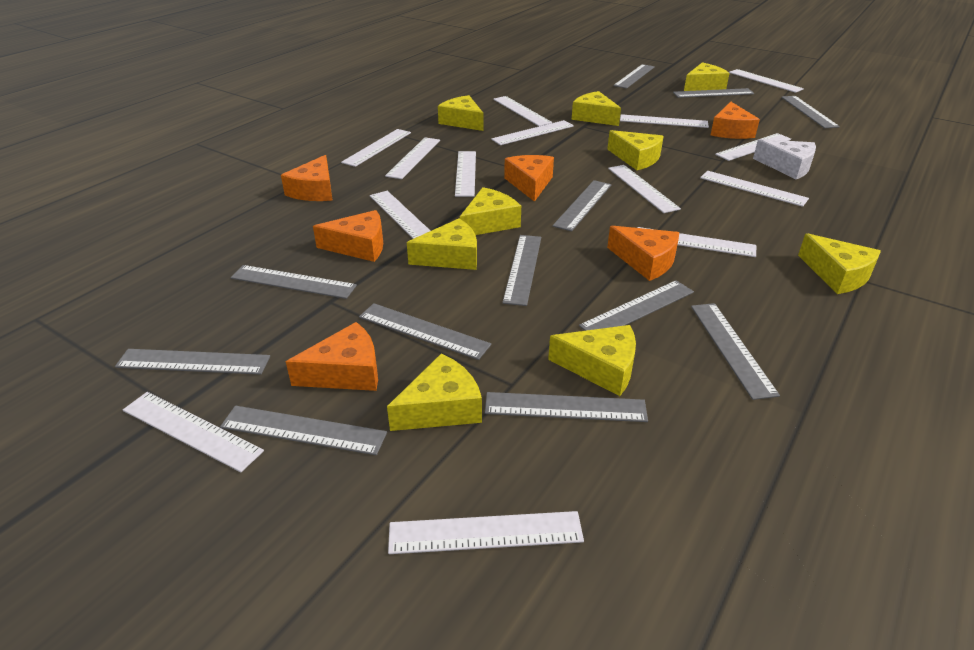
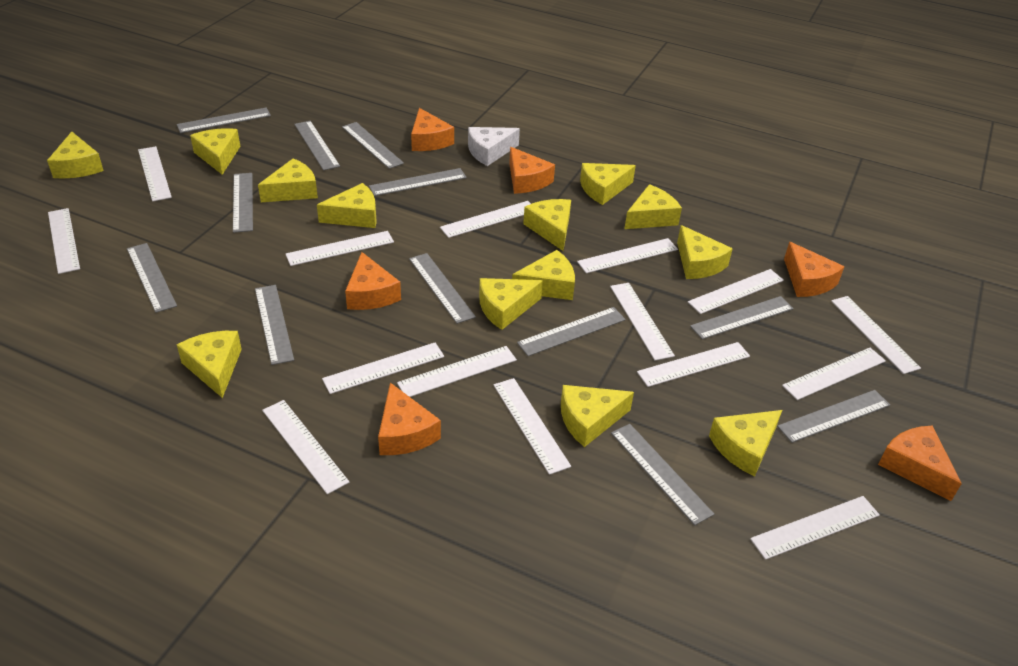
white ruler: [123,392,264,472] [341,129,411,167] [370,191,431,239] [385,137,440,179] [388,511,584,554] [455,151,476,197] [491,120,574,145] [493,96,552,126] [608,165,681,213] [620,114,709,128] [637,227,756,257] [700,171,809,207] [715,133,791,161] [729,69,804,93] = 14 -> [48,208,80,274] [138,146,172,201] [262,400,349,494] [285,231,394,266] [322,343,444,394] [397,346,517,397] [440,201,531,238] [494,378,571,475] [577,238,678,273] [610,283,675,361] [637,342,750,387] [688,269,784,314] [750,496,880,560] [782,348,886,400] [831,296,921,374] = 15
yellow cheese: [387,353,482,431] [407,219,477,270] [438,95,483,131] [460,187,521,235] [548,325,636,396] [572,91,621,126] [607,130,664,170] [684,62,730,91] [798,233,881,294] = 9 -> [47,132,104,179] [177,331,242,398] [190,128,240,175] [258,158,318,202] [317,183,377,228] [479,278,543,330] [512,250,575,300] [523,199,571,251] [561,385,634,447] [580,163,636,205] [624,184,682,229] [677,225,733,279] [709,410,782,476] = 13

